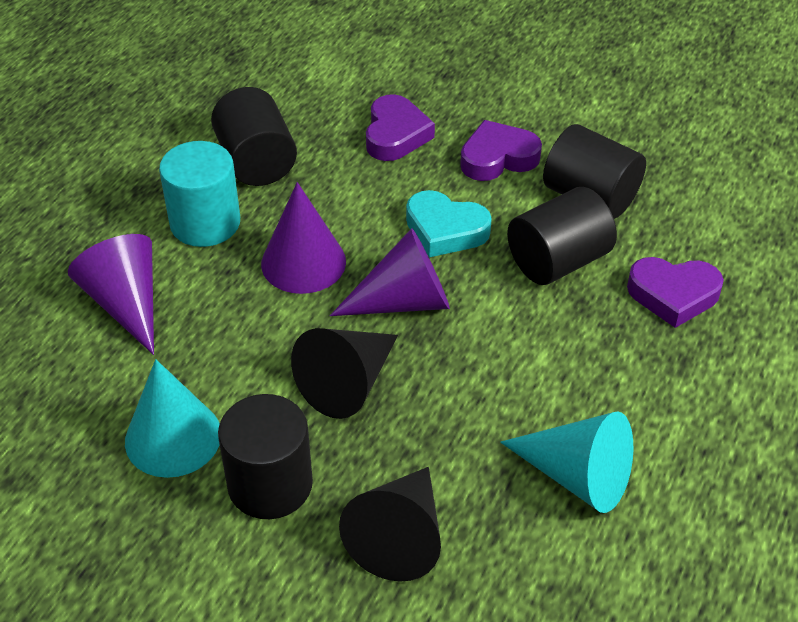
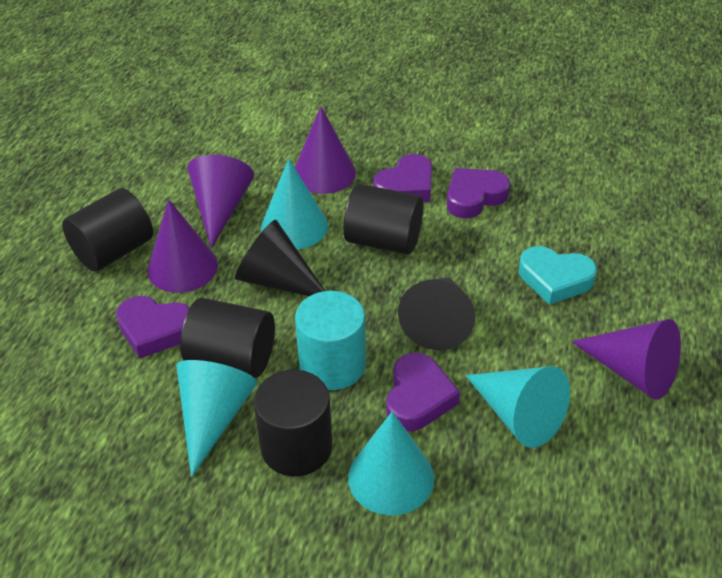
purple cone: [68,234,154,355] [261,182,346,294] [330,228,450,316] = 3 -> [147,199,218,293] [188,155,254,248] [295,106,356,194] [571,319,681,400] = 4
purple heart: [366,94,435,161] [460,120,542,181] [627,257,724,328] = 3 -> [116,296,190,358] [373,154,432,202] [386,353,460,431] [447,168,510,218] = 4
turquoise cone: [125,359,220,478] [500,411,633,513] = 2 -> [176,360,257,477] [261,159,328,249] [348,411,434,516] [465,366,570,448] = 4

